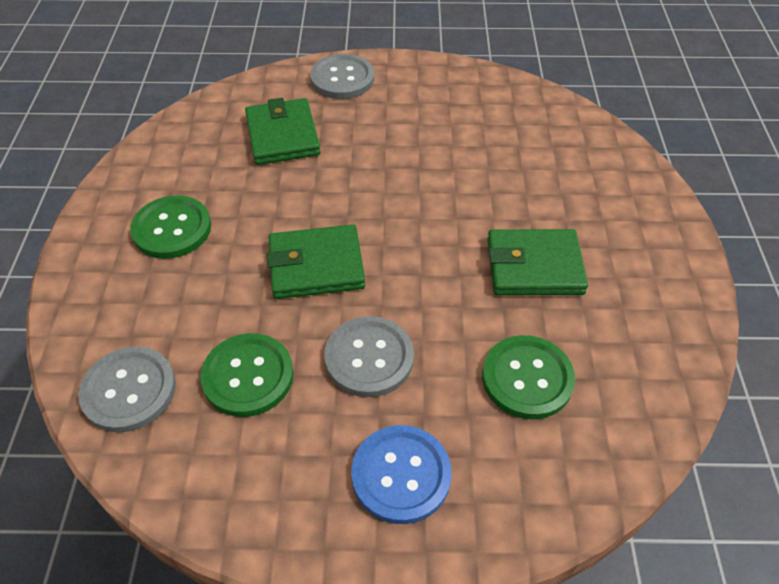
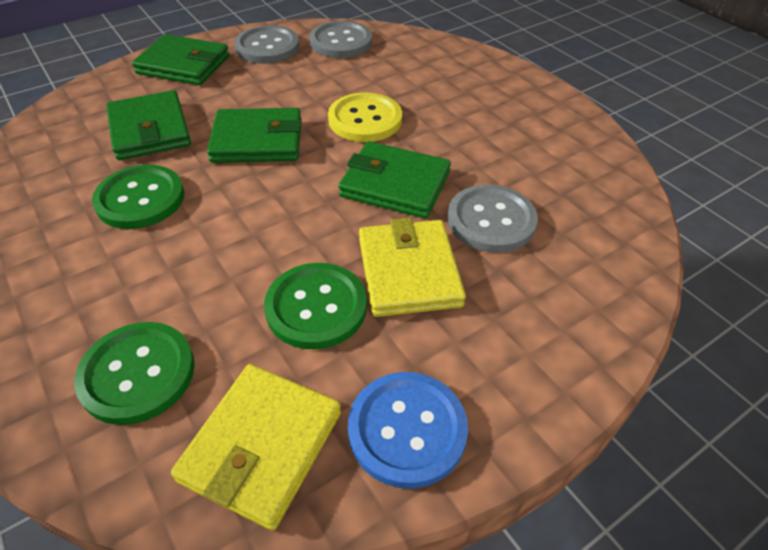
green wallet: [245,98,320,165] [267,224,365,299] [487,229,588,295] = 3 -> [106,90,191,160] [132,34,229,85] [207,108,302,163] [338,141,451,219] = 4
yellow button: none = 0 -> [328,92,402,142] = 1
yellow wallet: none = 0 -> [171,364,341,530] [359,218,466,317] = 2

